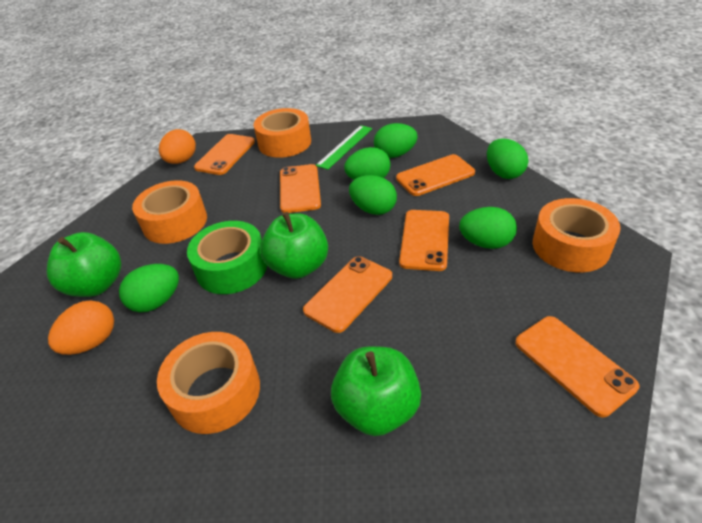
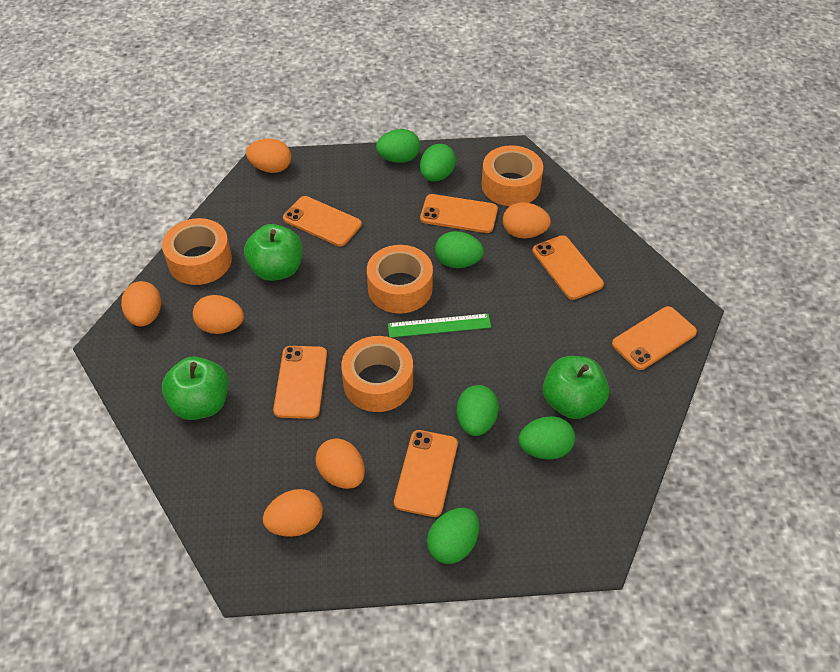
green tape: [187,221,267,294] = 1 -> none = 0
orange egg: [48,300,114,355] [159,129,196,164] = 2 -> [121,281,161,326] [193,295,244,334] [246,139,291,173] [263,489,323,537] [315,438,365,489] [503,202,551,238] = 6

